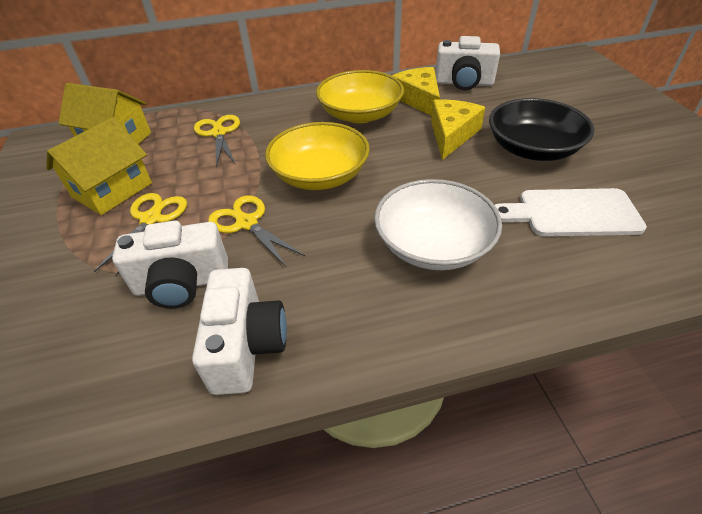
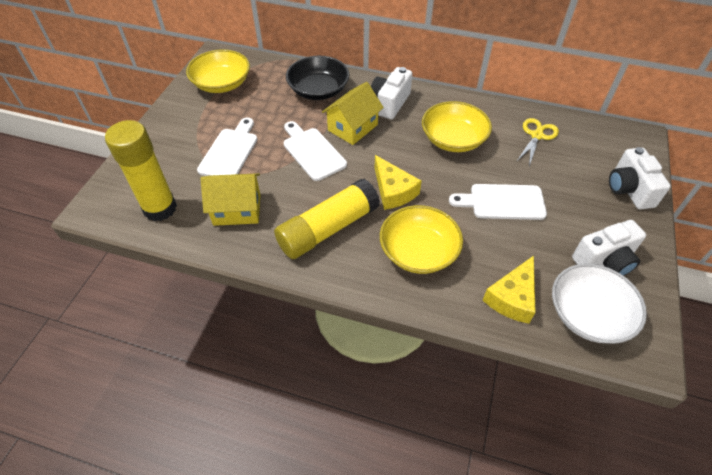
white cutting board: [495,188,647,236] = 1 -> [197,118,257,176] [284,121,347,181] [449,184,547,220] = 3
yellow bowl: [265,122,370,190] [316,70,404,123] = 2 -> [186,49,250,93] [380,205,463,274] [422,101,492,152] = 3
yellow glue stick: none = 0 -> [105,120,177,221] [274,179,380,259] = 2
yellow scissors: [94,193,187,276] [194,115,240,167] [208,195,305,268] = 3 -> [516,118,559,166] = 1

